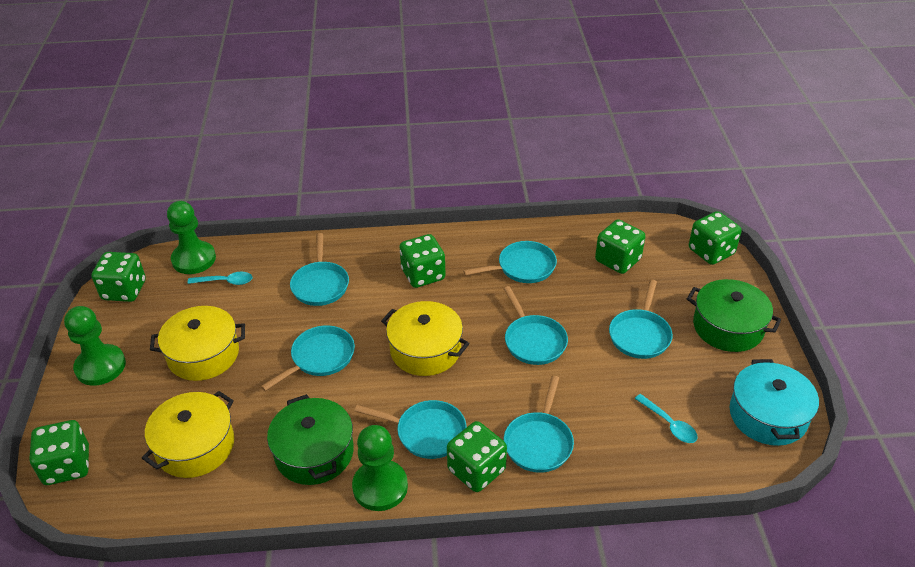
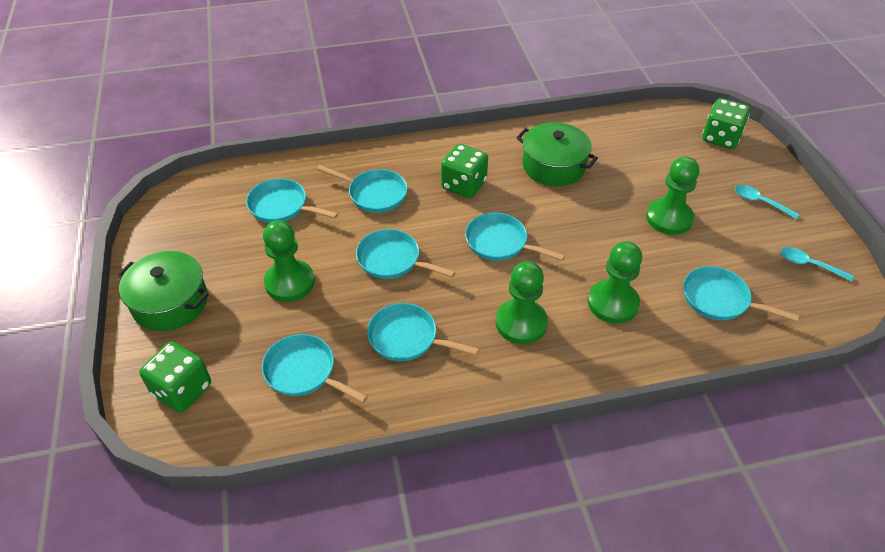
green dice: [29,420,89,485] [91,252,146,302] [399,234,446,288] [447,421,507,492] [595,219,646,274] [689,211,742,265] = 6 -> [139,342,211,413] [441,144,488,198] [702,98,750,149] = 3
green pawn: [64,306,126,386] [167,201,216,274] [352,425,408,511] = 3 -> [263,220,315,302] [496,261,548,344] [588,241,642,324] [646,157,699,235] = 4
turquoise pot: [730,359,819,446] = 1 -> none = 0
yellow pot: [142,391,234,478] [150,306,245,381] [381,301,470,376] = 3 -> none = 0

